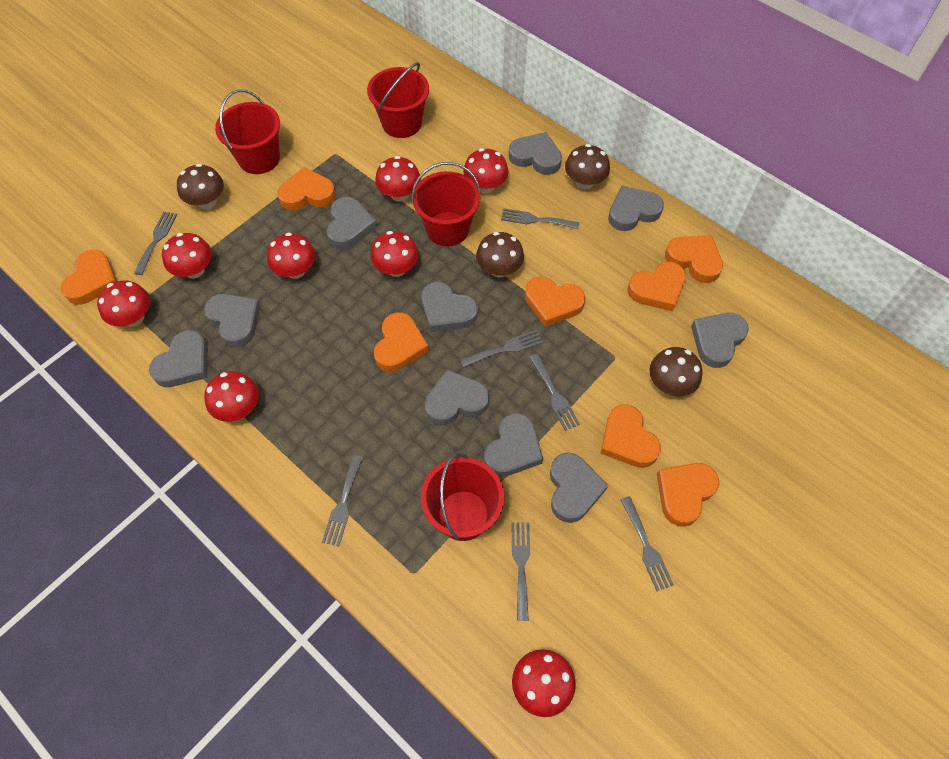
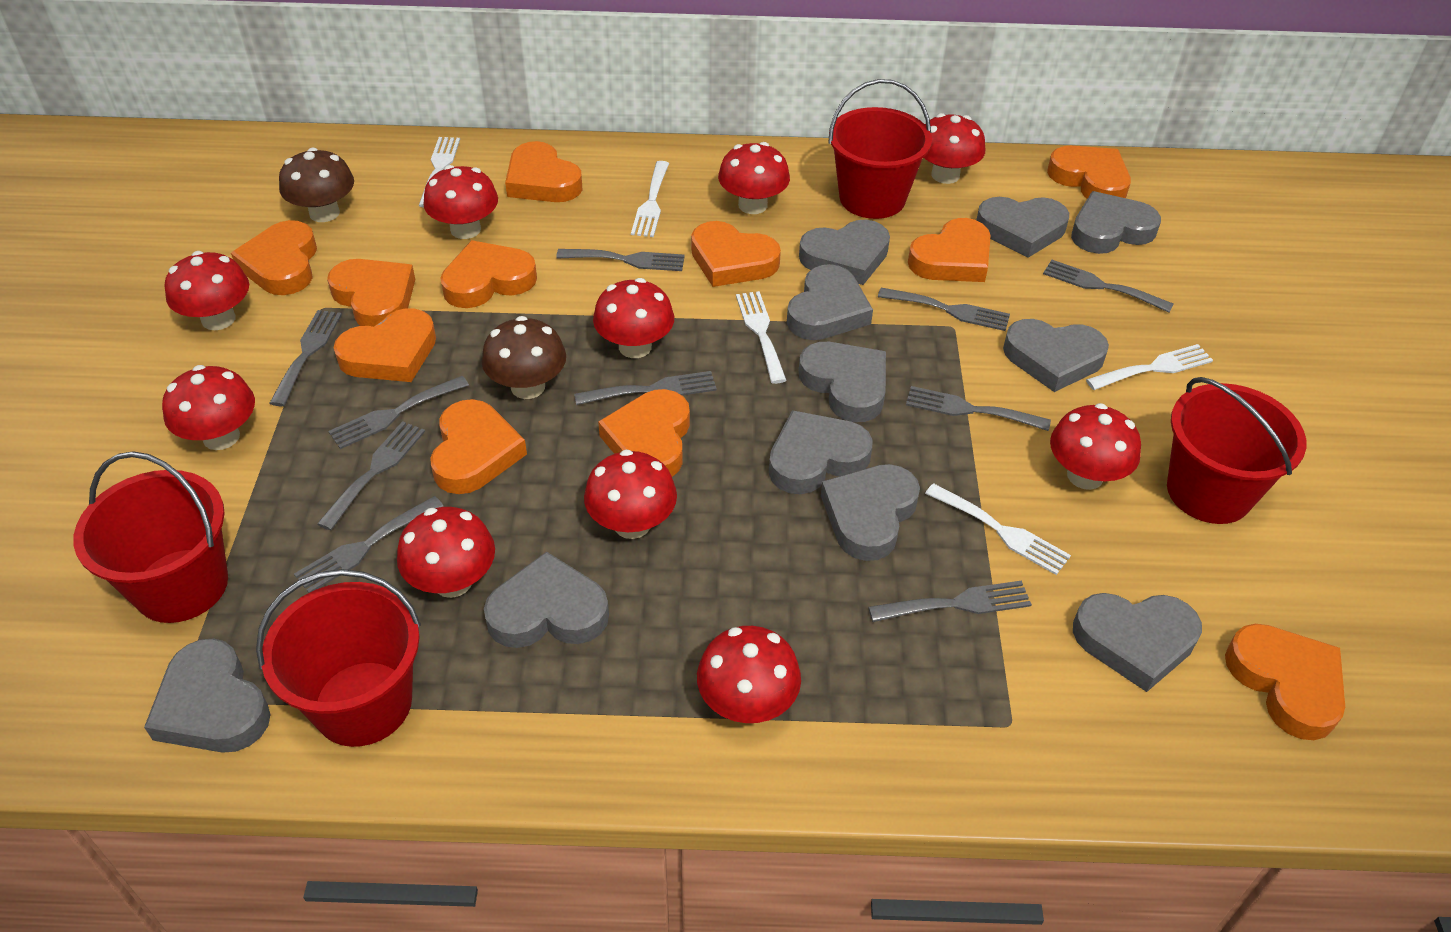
brown mushroom: [177,164,224,209] [476,232,524,278] [565,144,610,190] [649,347,703,396] = 4 -> [279,148,354,222] [482,316,566,399] = 2
grey fork: [134,212,177,275] [322,455,363,546] [460,330,543,368] [501,208,579,229] [511,522,530,621] [529,354,580,431] [621,496,674,591] = 7 -> [269,310,342,406] [294,496,444,593] [317,421,425,530] [328,376,469,449] [556,249,685,271] [574,371,717,405] [868,581,1032,622] [878,288,1010,331] [906,386,1051,431] [1043,259,1174,313] = 10
grey heart: [149,330,208,387] [204,294,261,347] [327,197,377,249] [421,282,478,332] [425,369,489,425] [484,413,543,477] [508,132,562,175] [550,452,608,523] [608,185,664,231] [691,313,749,368] = 10 -> [144,638,271,753] [484,552,609,648] [769,410,873,494] [787,264,873,340] [799,220,890,285] [799,342,886,422] [821,464,920,561] [976,197,1069,258] [1003,319,1109,392] [1071,191,1161,254] [1073,593,1202,692] = 11
orange heart: [61,249,117,305] [277,167,336,211] [374,312,429,372] [525,276,585,327] [600,404,661,468] [627,261,686,311] [657,463,719,527] [665,236,723,283] = 8 -> [231,220,317,295] [327,259,415,327] [333,308,436,382] [430,399,527,494] [440,240,537,308] [505,141,582,202] [598,389,690,477] [691,221,781,287] [908,218,991,282] [1047,146,1131,199] [1225,624,1345,740] = 11
red mushroom: [97,281,150,327] [162,233,212,279] [204,371,259,422] [267,232,315,279] [371,231,419,277] [375,156,421,202] [463,148,508,193] [512,649,576,717] = 8 -> [162,365,255,450] [165,251,249,330] [397,507,495,598] [423,165,498,239] [584,449,677,539] [593,278,674,358] [697,626,801,723] [718,142,790,214] [923,113,985,184] [1050,403,1141,490] = 10
white fork: none = 0 -> [419,137,460,208] [631,161,669,237] [736,291,787,384] [925,483,1071,575] [1086,344,1213,390] = 5

